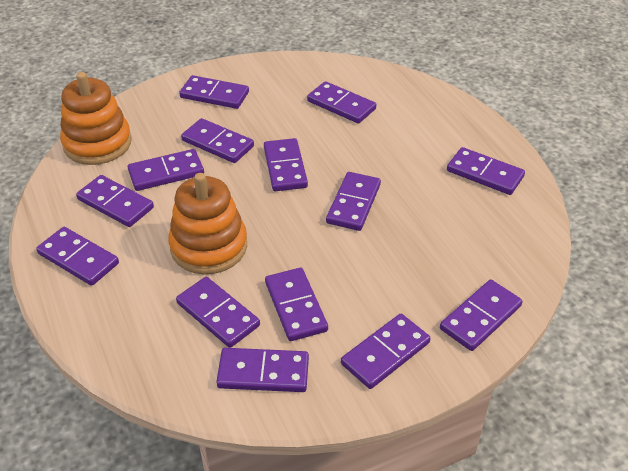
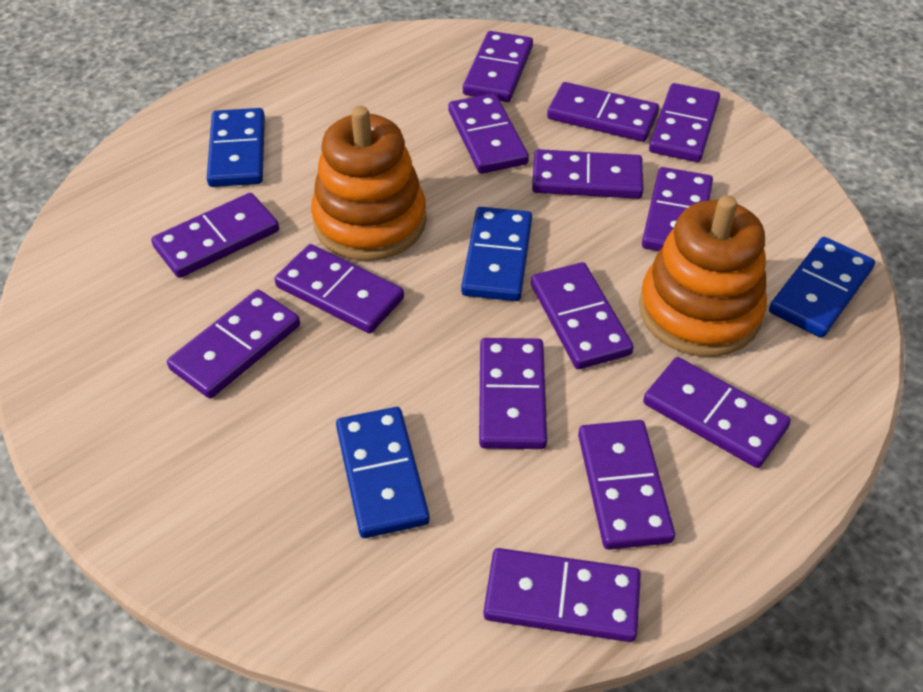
blue domino: none = 0 -> [207,108,265,187] [336,407,430,538] [461,207,532,301] [769,237,875,338] = 4

